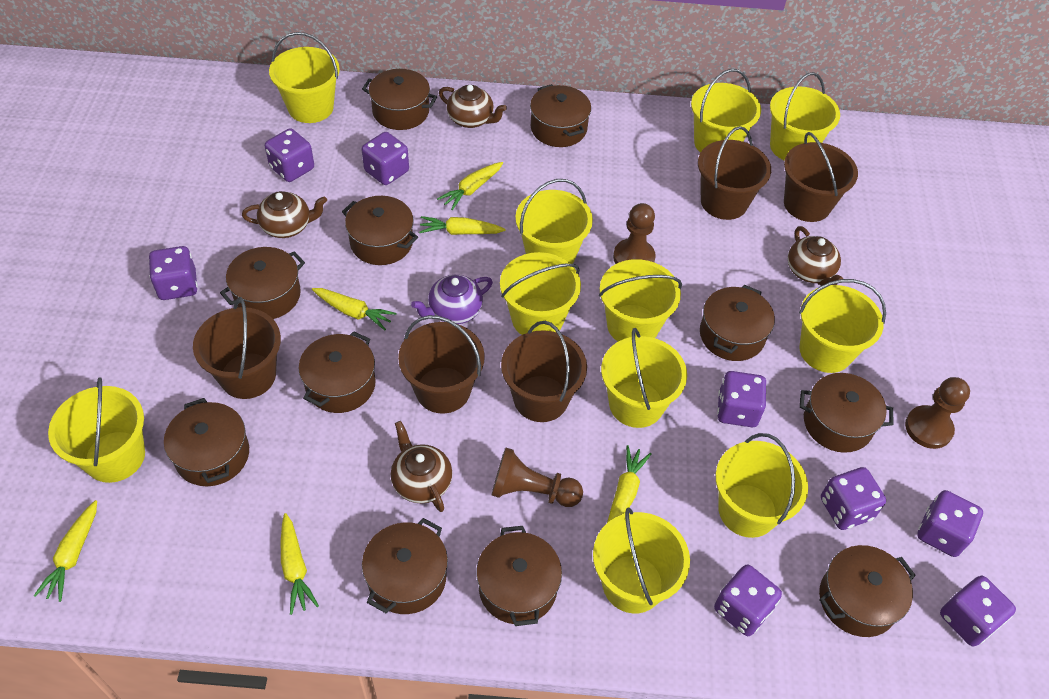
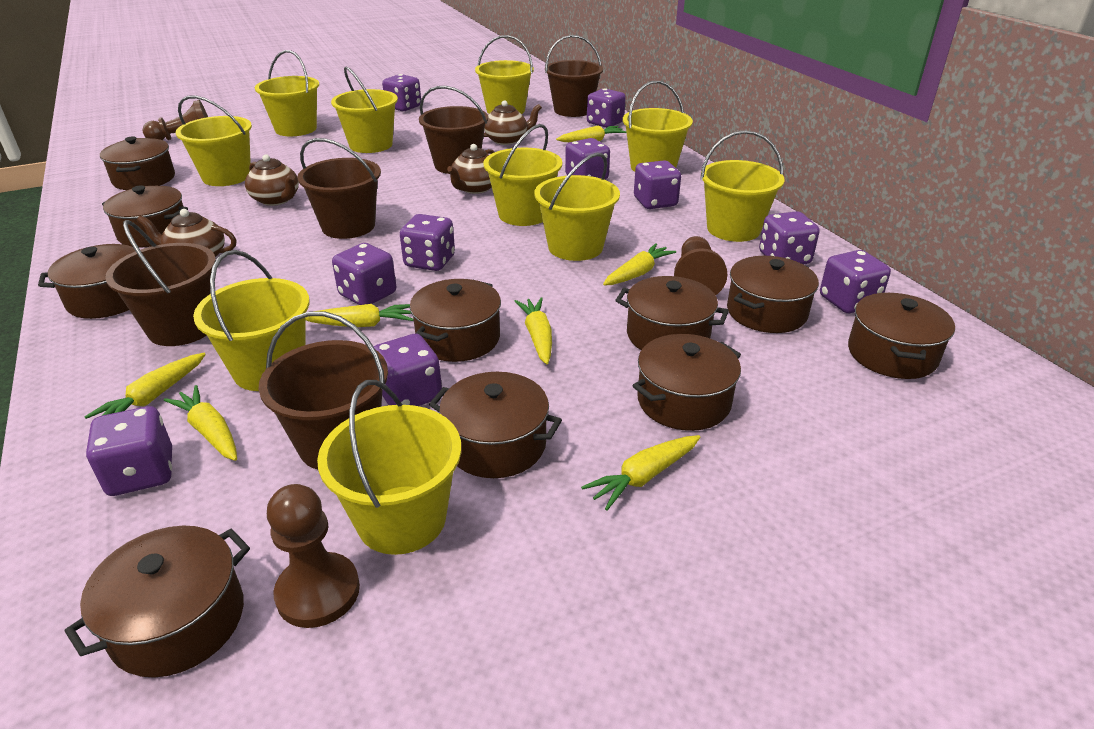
brown pot: [164,398,249,486] [220,247,305,319] [299,331,376,413] [342,196,418,265] [362,69,437,130] [362,518,448,614] [476,526,562,626] [530,84,591,147] [700,285,775,361] [800,373,893,453] [819,545,916,637] = 11 -> [38,244,135,319] [65,526,250,678] [100,136,175,190] [102,186,188,247] [410,279,501,362] [429,372,562,478] [615,276,729,350] [633,334,741,431] [727,256,819,333] [848,292,955,379] = 10
purple dice: [149,246,197,300] [265,128,314,182] [361,132,409,185] [714,565,782,636] [717,371,767,427] [821,467,886,530] [917,490,983,557] [940,576,1016,646] = 8 -> [86,406,172,496] [332,243,396,305] [374,334,442,406] [382,74,421,111] [400,214,455,271] [565,138,610,180] [587,88,626,128] [634,160,681,209] [759,211,820,265] [820,250,891,313] = 10
purple teapot: [411,275,493,324] = 1 -> none = 0
yellow bucket: [48,377,145,483] [269,32,340,123] [500,252,581,335] [515,179,593,264] [593,507,690,613] [599,259,682,341] [601,328,687,428] [691,69,761,153] [716,433,808,538] [770,72,840,161] [799,279,886,373] = 11 -> [176,95,252,186] [193,250,310,391] [255,50,319,136] [317,380,461,555] [331,66,398,153] [475,35,534,114] [483,124,562,226] [535,153,620,261] [623,81,693,172] [700,131,785,242] = 10
yellow carrot: [34,500,97,602] [281,513,319,615] [312,288,396,331] [419,216,506,235] [437,162,503,210] [607,445,652,523] = 6 -> [84,353,206,419] [164,385,237,461] [305,304,414,327] [515,297,552,364] [556,125,626,142] [581,435,700,511] [603,243,676,285] = 7

